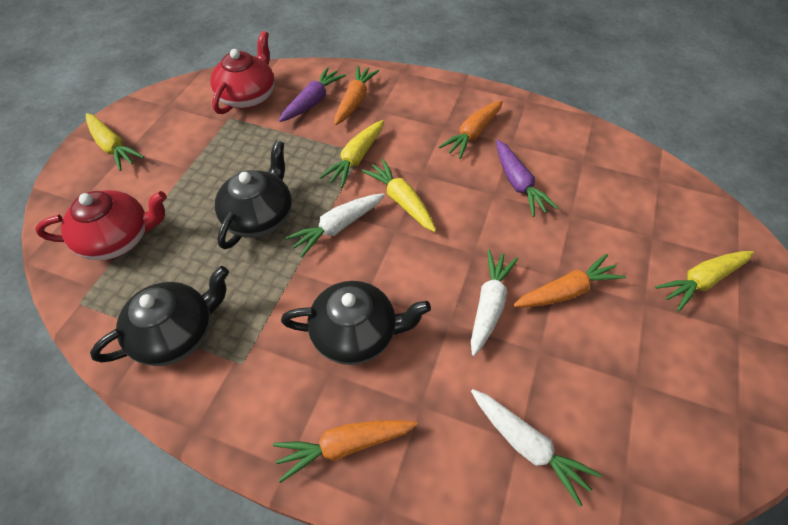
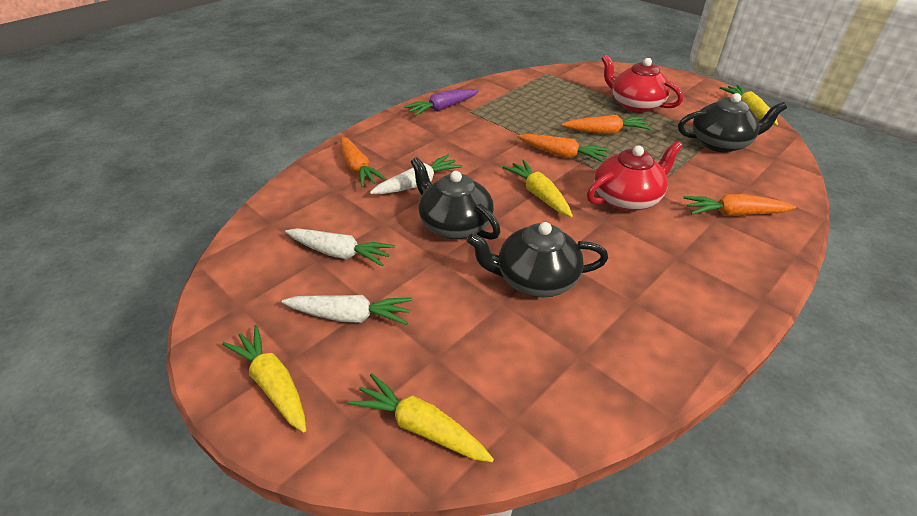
purple carrot: [279,67,346,122] [496,140,558,217] = 2 -> [404,89,479,116] = 1

